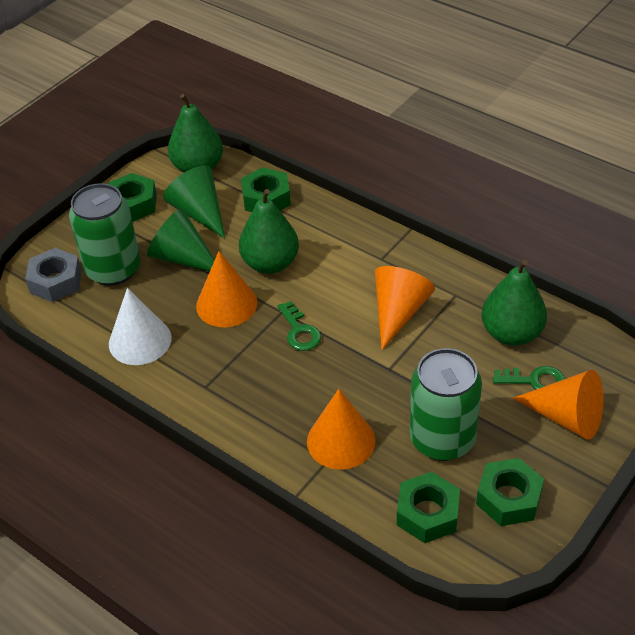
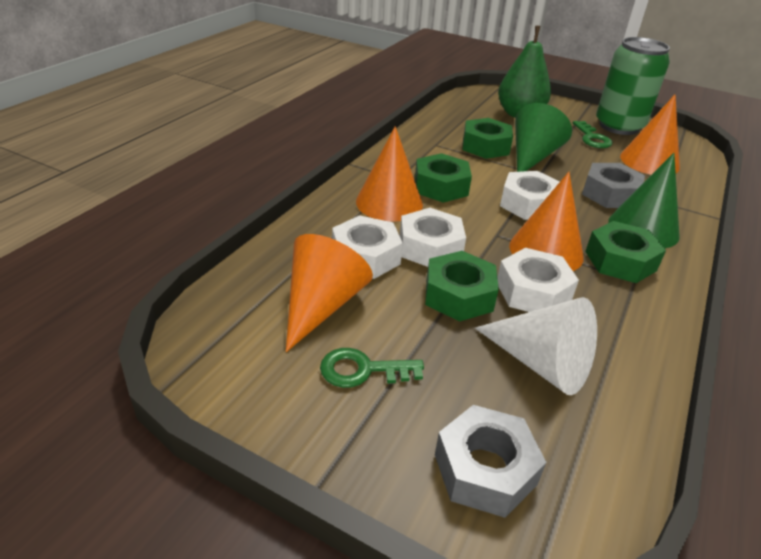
green can: [69,183,140,286] [410,348,482,461] = 2 -> [596,37,670,135] = 1
green pear: [168,94,223,173] [239,189,299,274] [482,260,547,346] = 3 -> [498,26,551,118] = 1
grey nut: [25,248,82,302] = 1 -> [435,405,547,518] [582,163,645,208] = 2
white nut: none = 0 -> [332,215,403,279] [400,208,466,267] [497,248,579,312] [500,171,560,220] = 4

